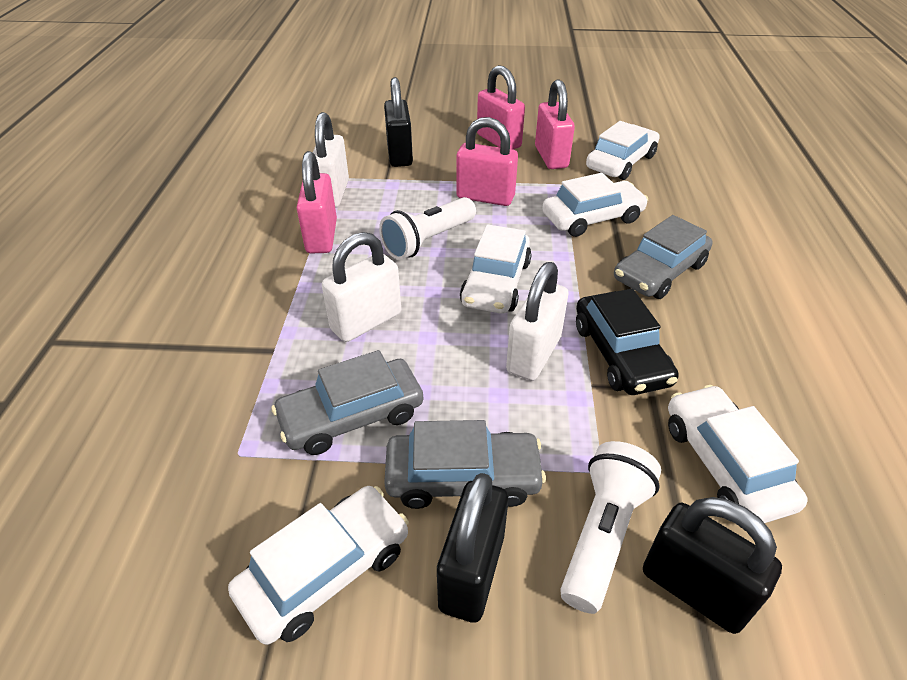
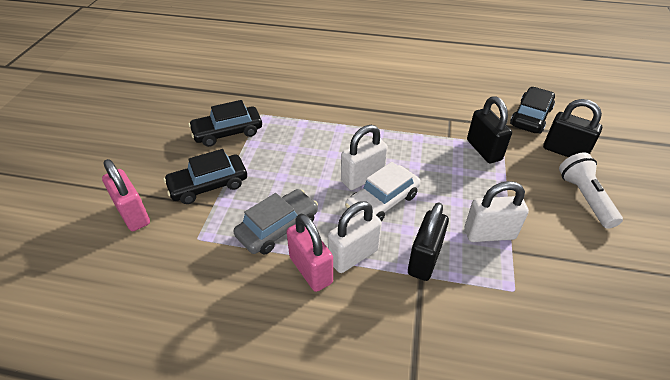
black car: [576,289,679,395] = 1 -> [164,149,247,204] [189,100,262,147] [510,87,555,134] = 3
grey car: [272,350,423,455] [384,420,546,509] [614,215,712,299] = 3 -> [233,189,318,255] = 1
pink padlock: [297,151,337,253] [456,117,518,206] [477,65,525,149] [535,79,575,169] = 4 -> [102,159,150,231] [287,214,333,292] = 2
white car: [228,486,409,645] [460,224,532,314] [542,173,648,237] [586,121,660,180] [668,385,808,523] = 5 -> [345,162,421,222] = 1
white flashlight: [379,197,476,260] [560,441,661,614] = 2 -> [559,153,623,229] = 1

